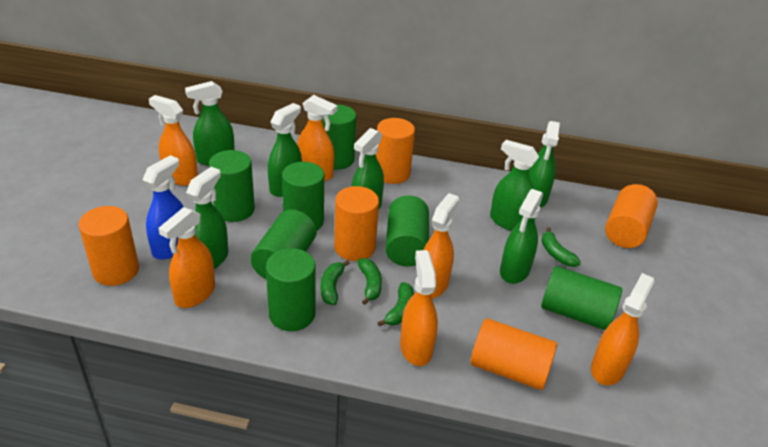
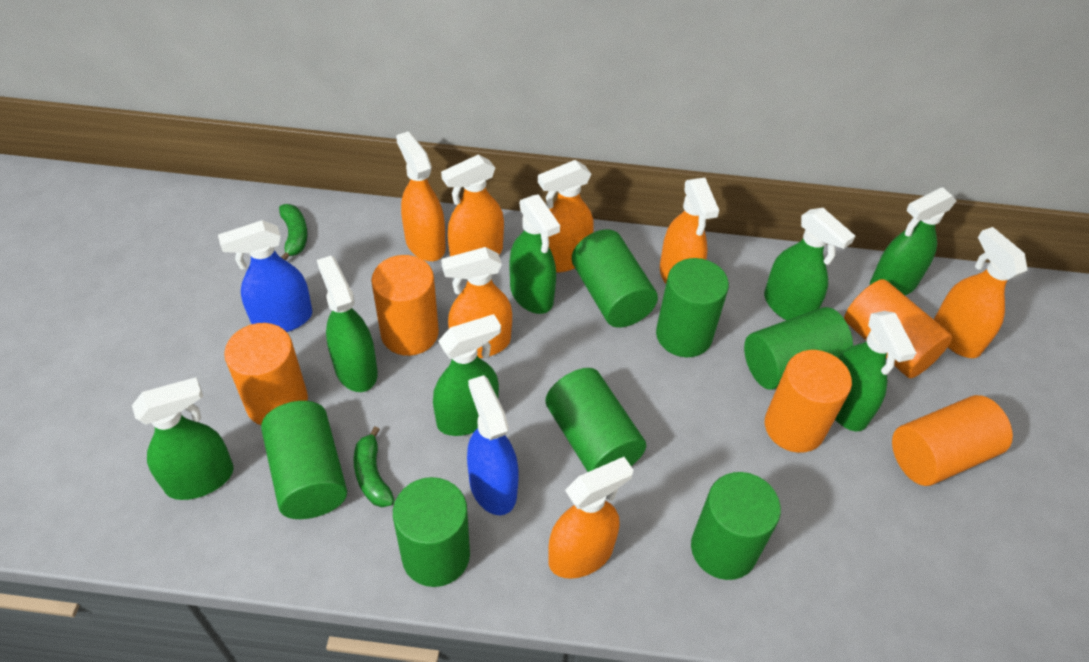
blue spray bottle: [142,155,184,259] = 1 -> [218,220,312,332] [467,375,519,515] = 2
green banana: [321,260,350,305] [358,258,382,305] [377,282,414,326] [541,227,581,267] = 4 -> [279,204,308,260] [354,426,395,507] = 2
orange spray bottle: [149,95,198,186] [158,207,215,308] [297,95,337,181] [400,250,438,366] [423,193,459,298] [591,273,654,385] = 6 -> [396,131,446,261] [441,155,504,256] [441,247,512,358] [538,160,594,273] [548,457,633,579] [660,178,719,284] [934,227,1028,358] = 7

